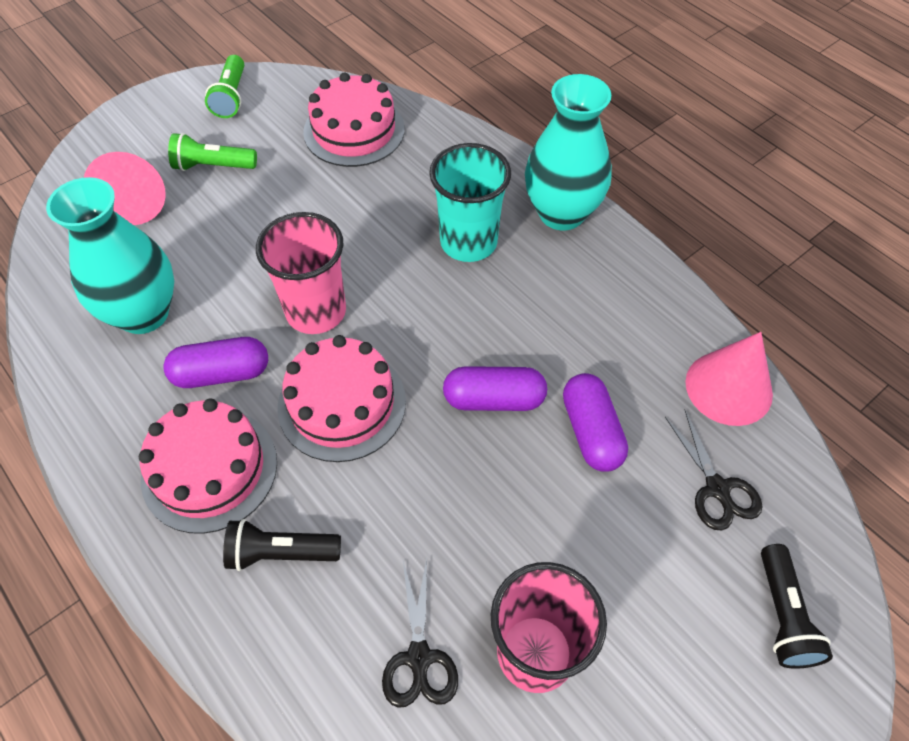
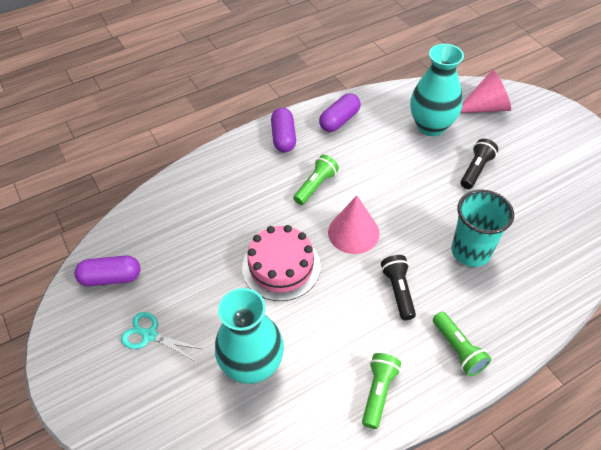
black scissors: [382,559,458,708] [665,409,762,530] = 2 -> none = 0
green flashlight: [168,133,257,171] [205,55,244,118] = 2 -> [293,155,339,205] [362,353,401,429] [433,312,491,376] = 3
pink cake: [139,398,277,534] [278,335,406,462] [303,72,405,167] = 3 -> [242,225,321,301] = 1
pink cup: [256,212,346,334] [491,562,607,693] = 2 -> none = 0
turquoise scissors: none = 0 -> [121,312,202,361] = 1

